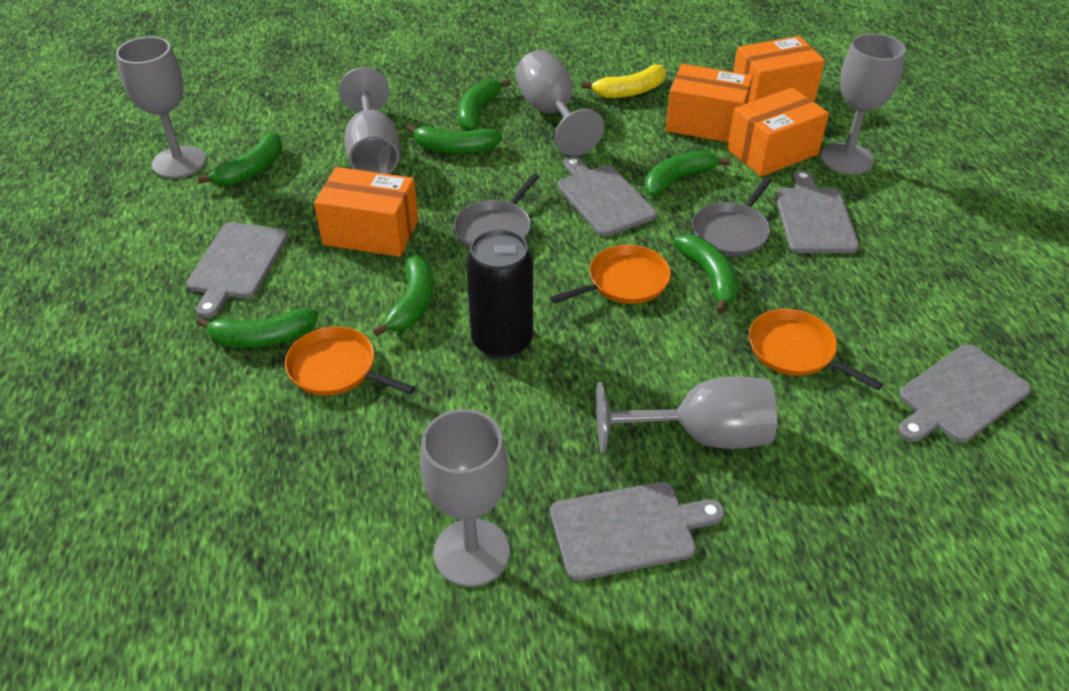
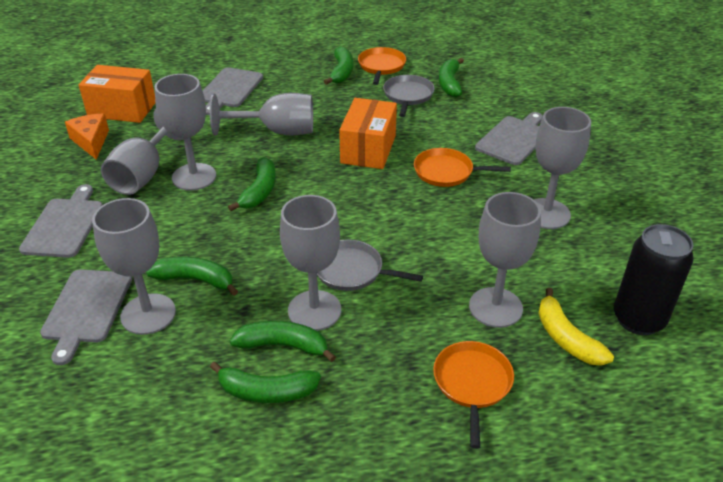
green banana: [196,308,318,348] [198,132,282,185] [373,254,433,337] [406,124,502,154] [458,79,511,131] [645,150,730,196] [674,234,739,314] = 7 -> [146,257,238,296] [210,362,321,403] [228,157,276,211] [230,321,336,362] [324,47,353,85] [439,58,464,97] = 6
grey cutting board: [186,222,288,318] [550,482,725,581] [558,156,657,236] [775,170,859,253] [898,344,1031,443] = 5 -> [19,184,103,258] [40,269,132,365] [203,67,263,115] [475,112,543,165] = 4
grey goblet: [116,36,206,178] [339,67,400,174] [420,409,510,587] [516,50,604,156] [596,376,777,453] [821,33,906,175] = 6 -> [92,198,176,335] [101,108,184,195] [155,74,216,191] [210,93,313,135] [280,195,341,331] [469,192,541,328] [533,107,591,229] = 7
orange box: [314,167,419,257] [666,64,753,142] [727,87,829,177] [733,36,825,103] = 4 -> [79,65,155,123] [339,98,397,169] = 2
orange cheese: none = 0 -> [65,114,109,160] = 1

